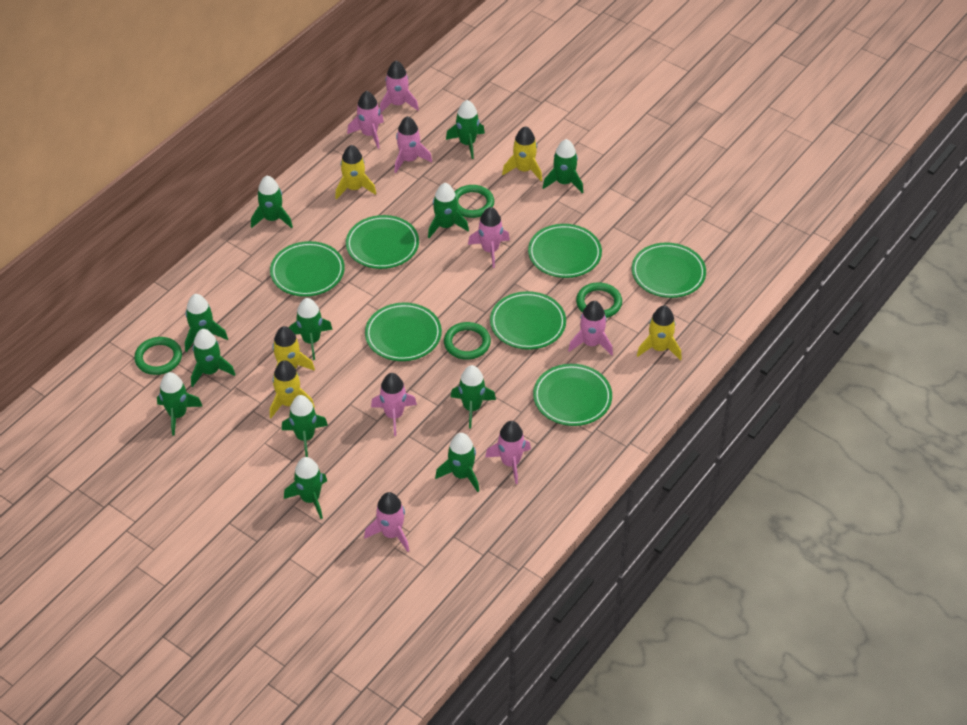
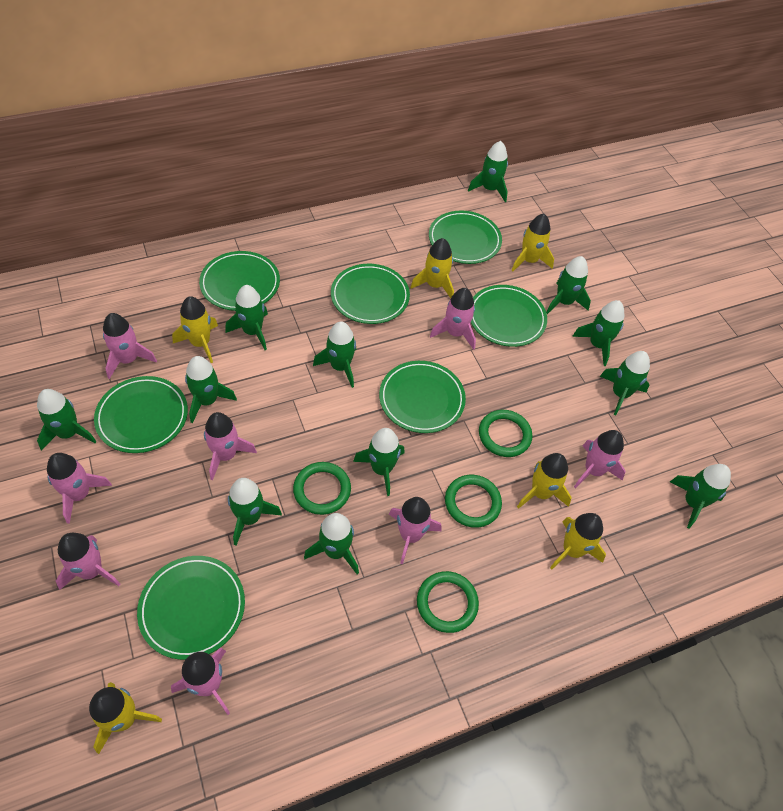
yellow rocket: [270,360,315,418] [272,326,315,386] [335,145,376,200] [502,126,542,181] [637,306,682,360] = 5 -> [89,682,162,754] [172,296,218,363] [410,238,454,299] [511,214,554,272] [517,453,572,509] [550,513,606,570] = 6

